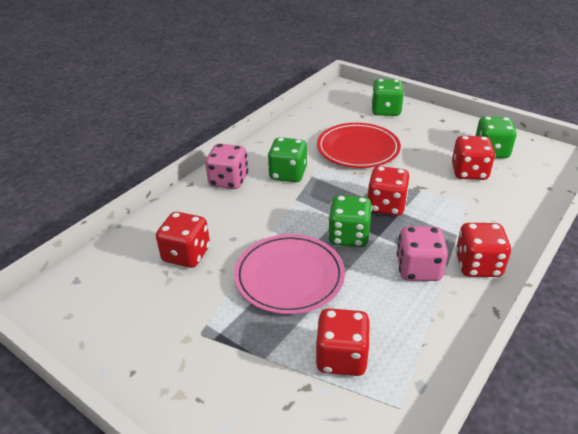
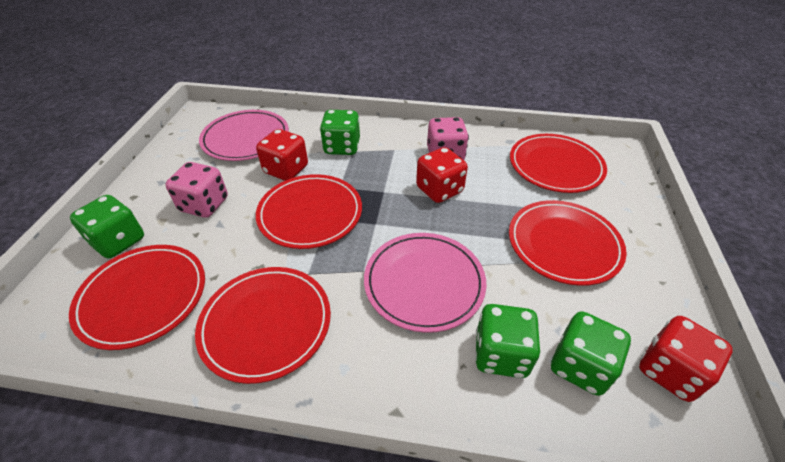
pink plate: [234,234,345,314] = 1 -> [199,110,289,161] [364,233,486,333] = 2
red dice: [156,212,210,268] [315,308,370,376] [368,166,410,216] [452,136,495,180] [455,223,511,277] = 5 -> [256,129,308,181] [416,147,468,203] [639,316,733,402] = 3
red plate: [317,123,401,168] = 1 -> [69,245,205,350] [195,267,331,384] [256,174,362,249] [509,200,627,286] [510,134,607,193] = 5

